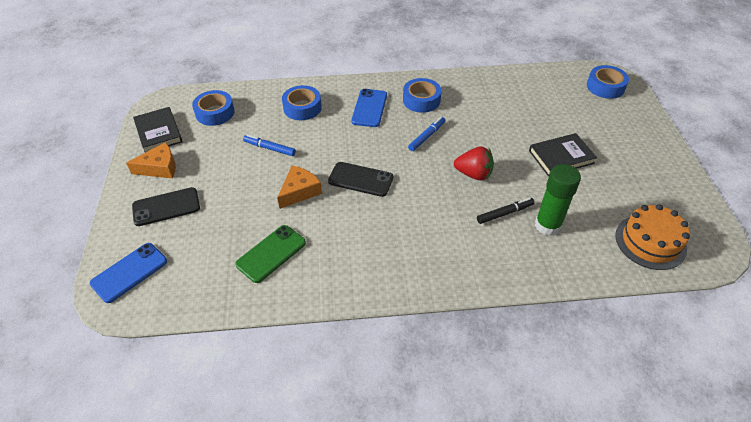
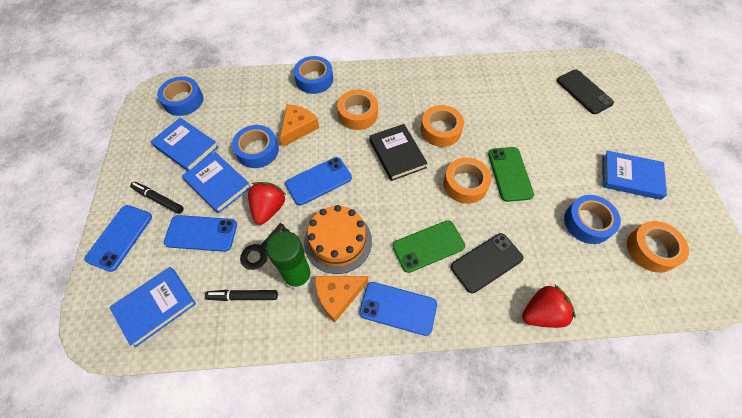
black book: [133,107,183,153] [529,133,597,176] = 2 -> [369,124,428,181] = 1
black key: none = 0 -> [240,223,290,270] = 1
black marker: [477,198,535,224] = 1 -> [130,182,183,214] [205,290,278,301] = 2
blue book: none = 0 -> [109,267,196,347] [150,117,219,171] [182,152,251,213] [603,151,667,200] = 4
blue marker: [243,134,296,156] [408,117,445,151] = 2 -> none = 0
blue phone: [90,243,167,303] [351,89,387,127] = 2 -> [84,205,152,272] [164,215,237,252] [285,157,352,206] [359,282,437,336] = 4
green phone: [235,225,306,283] = 1 -> [392,220,465,273] [488,147,534,202] = 2
orange tape: none = 0 -> [337,90,378,130] [421,105,464,147] [443,158,492,204] [627,221,689,273] = 4
red strawberry: [454,147,494,180] = 1 -> [248,182,286,225] [522,284,576,328] = 2

